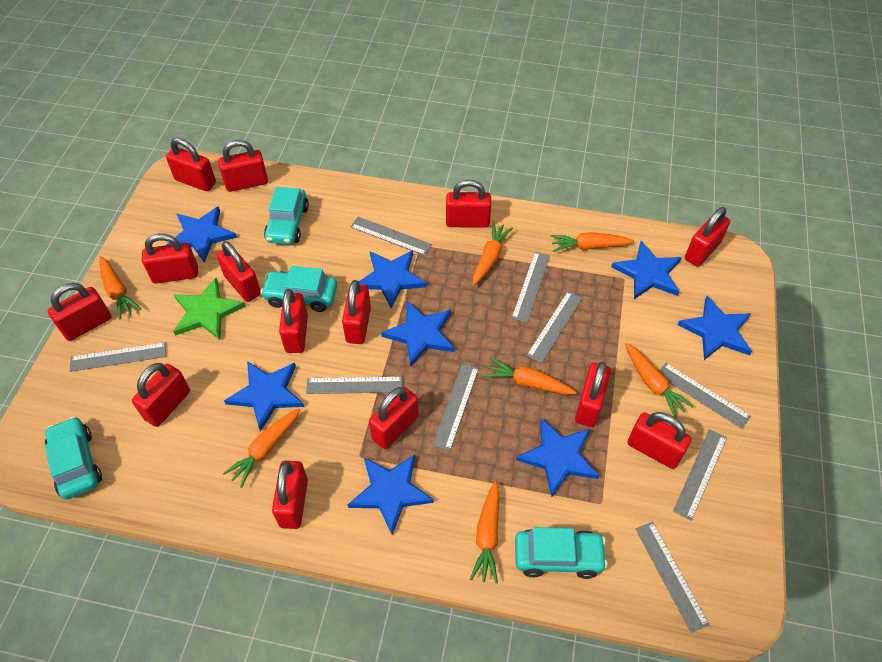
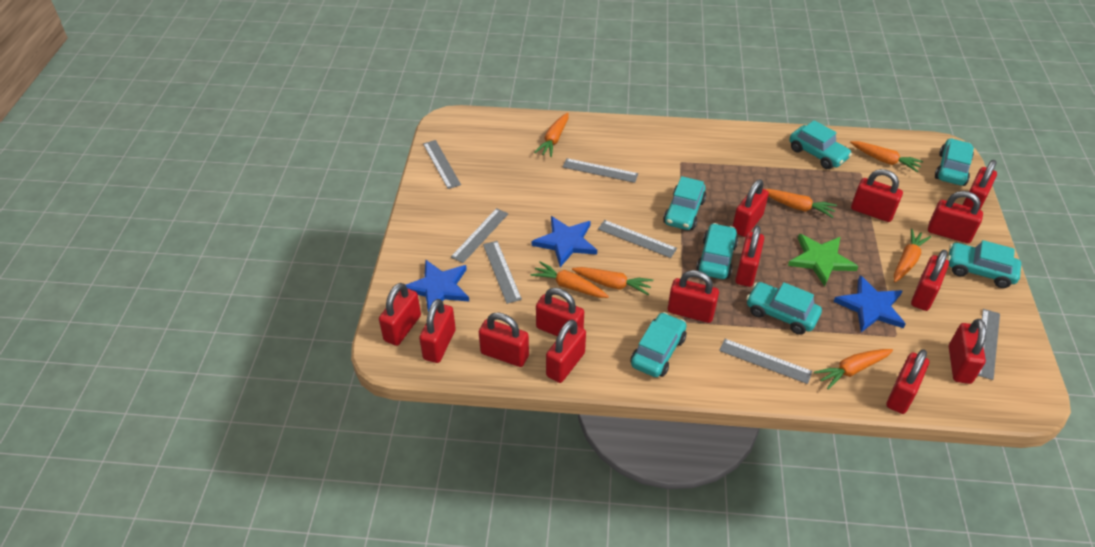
blue star: [167,206,237,263] [224,361,304,431] [348,454,434,535] [359,250,427,308] [381,301,454,367] [516,418,599,497] [611,241,682,299] [677,296,752,360] = 8 -> [406,260,469,311] [532,216,597,267] [833,275,906,332] = 3
grey ruler: [70,342,166,372] [306,377,403,394] [351,217,432,256] [433,364,479,451] [512,252,550,323] [527,291,583,363] [636,522,709,633] [659,363,751,429] [673,429,727,521] = 9 -> [423,140,461,189] [451,208,508,263] [483,241,522,304] [563,158,638,183] [598,220,677,258] [719,339,812,384] [978,309,1000,380] = 7
turquoise car: [45,416,102,499] [260,266,337,312] [264,187,309,245] [515,527,608,579] = 4 -> [630,312,686,377] [663,176,706,230] [696,223,738,279] [746,282,822,335] [789,120,852,169] [935,138,974,186] [948,240,1021,288] = 7

